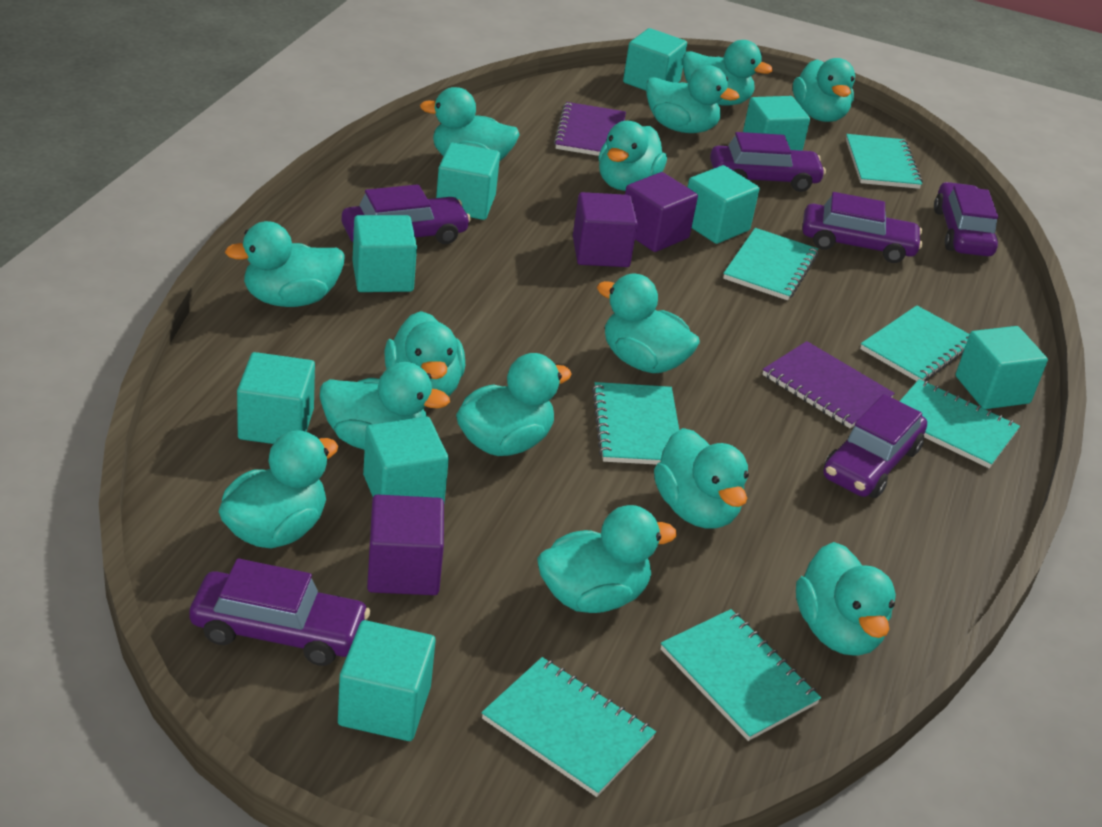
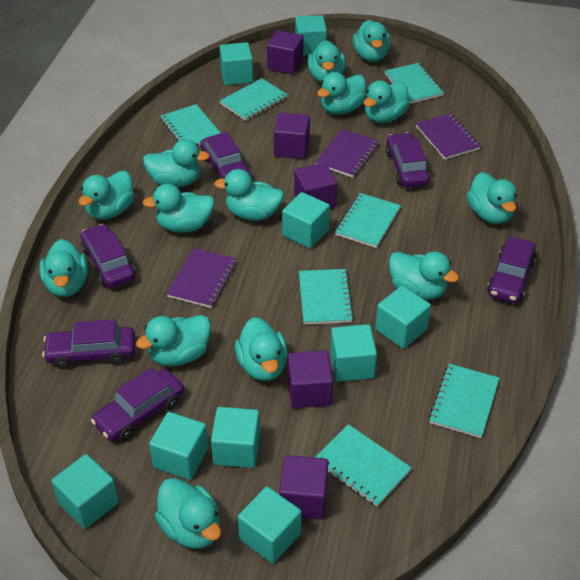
purple cube: [367,494,444,595] [573,192,638,267] [625,172,698,252] = 3 -> [267,30,304,74] [274,113,310,159] [279,455,328,519] [288,350,333,409] [294,162,337,209] = 5
purple notebook: [554,102,626,156] [762,341,895,428] = 2 -> [167,248,236,308] [315,129,379,178] [416,113,481,160] = 3

